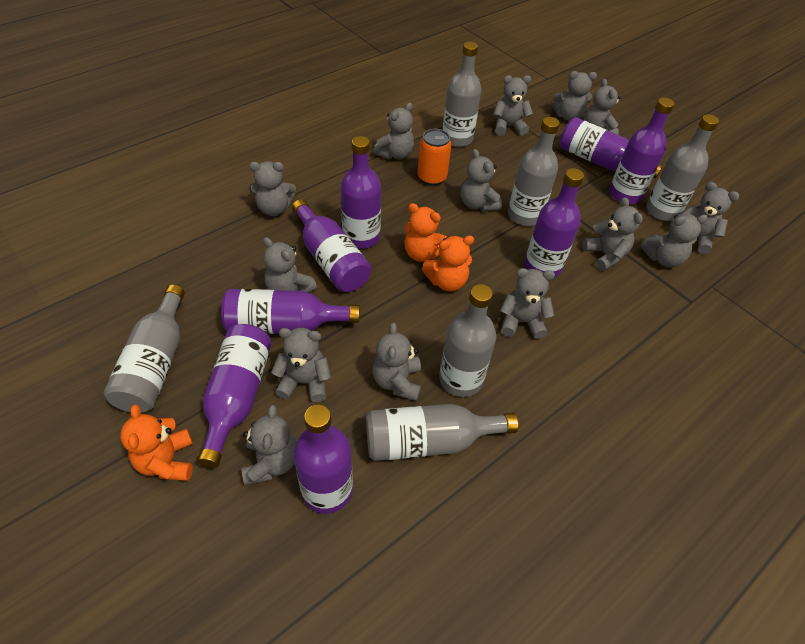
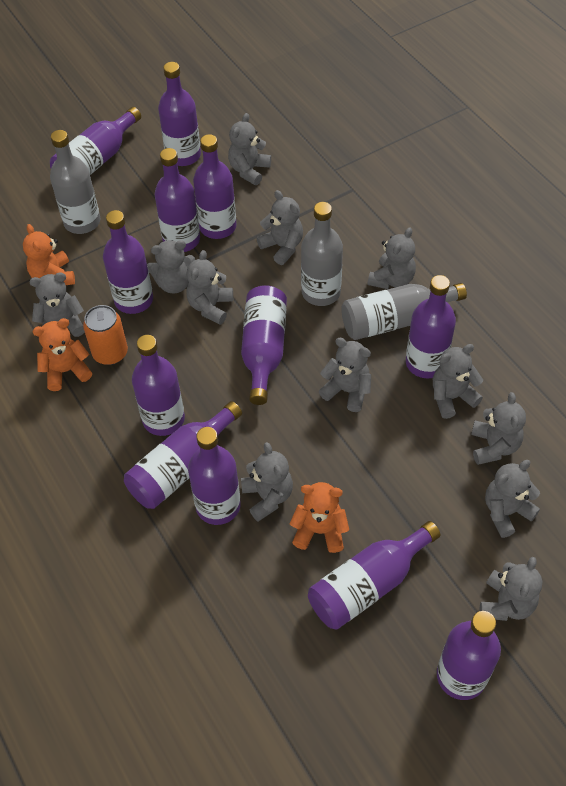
grey bottle: [104,285,185,413] [366,404,518,461] [439,284,496,397] [443,42,481,147] [508,117,560,226] [646,114,719,221] = 6 -> [50,130,100,234] [301,202,343,306] [341,283,467,340] = 3
grey teddy bear: [242,405,296,485] [249,161,296,216] [263,237,317,293] [271,328,331,402] [372,322,421,401] [373,103,414,160] [461,149,502,212] [493,75,533,136] [500,268,555,339] [552,71,597,121] [582,197,643,271] [584,79,620,135] [640,214,708,267] [680,182,739,254] = 14 -> [29,272,85,337] [147,240,195,294] [186,250,233,325] [228,113,271,185] [241,442,293,522] [257,190,303,265] [319,338,371,412] [368,227,416,289] [433,344,483,419] [471,392,526,465] [479,557,542,621] [485,460,540,538] = 12
purple bottle: [197,324,272,468] [221,289,360,334] [292,199,371,292] [293,404,353,514] [341,136,381,249] [525,168,584,278] [560,117,663,179] [609,98,675,204] = 8 -> [50,107,141,175] [103,210,153,314] [124,401,242,509] [132,335,185,436] [154,148,200,252] [158,62,201,166] [188,427,241,525] [193,134,237,239] [241,285,287,405] [308,521,441,630] [406,275,456,378] [437,611,501,700] = 12

